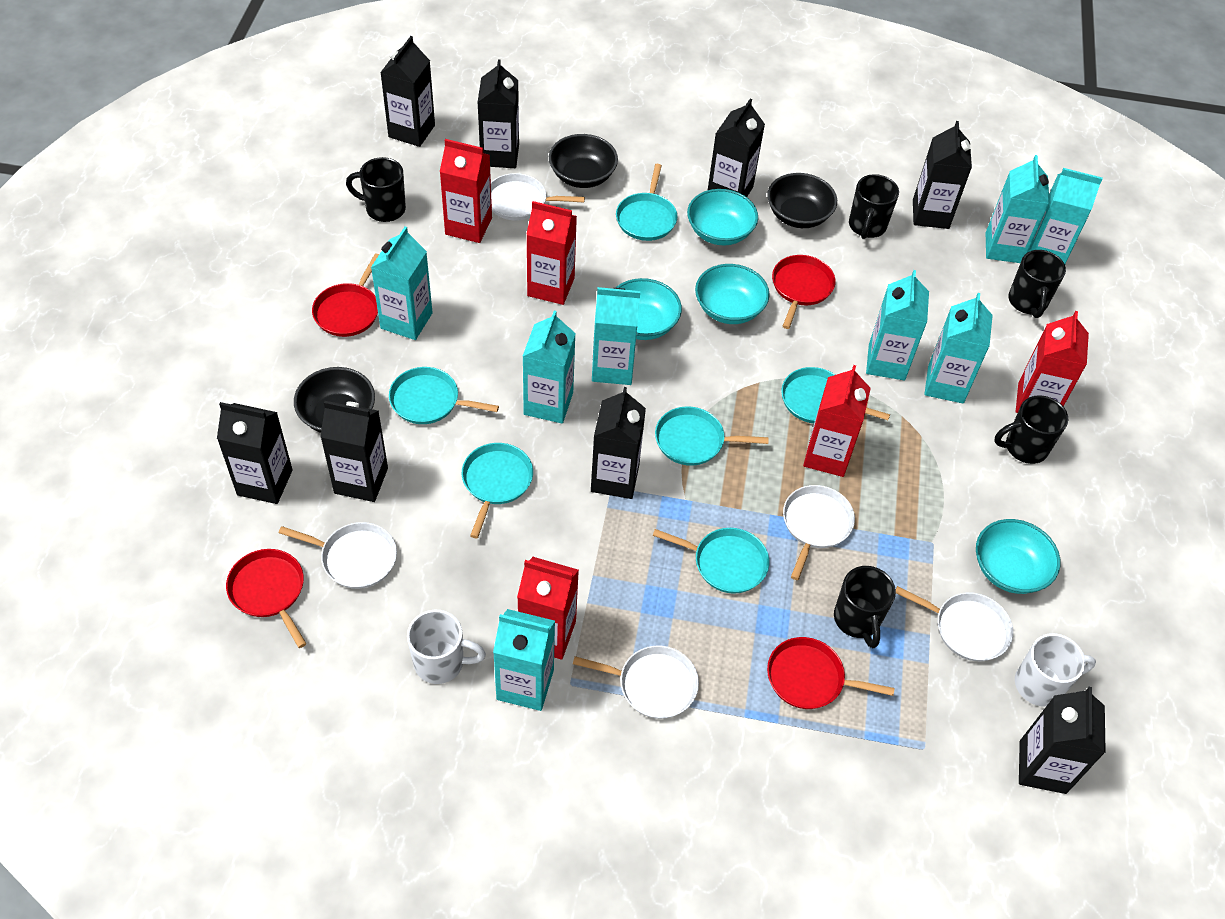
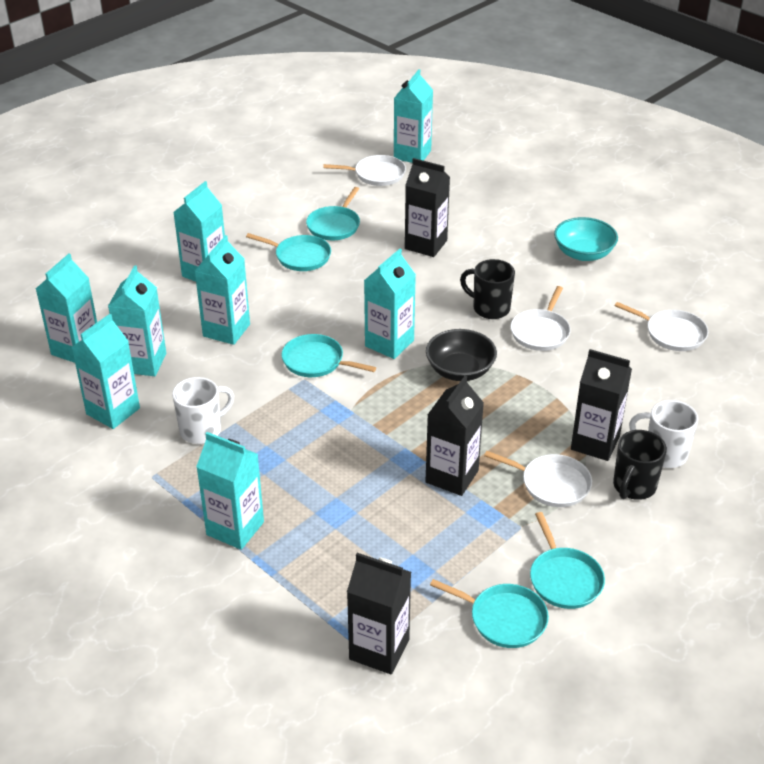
black bowl: [294,367,375,433] [549,134,618,188] [767,173,837,228] = 3 -> [426,329,497,381] = 1
black carton: [217,402,293,504] [320,401,388,502] [380,36,435,147] [477,59,519,168] [591,387,646,499] [708,99,765,197] [913,121,972,229] [1019,687,1106,794] = 8 -> [347,553,411,674] [405,158,450,257] [425,376,484,496] [571,349,632,461] = 4
black mug: [346,157,406,222] [834,566,896,648] [849,174,899,239] [994,395,1068,464] [1008,250,1066,318] = 5 -> [460,259,515,319] [613,430,667,500] = 2
red carton: [440,139,492,243] [517,557,579,660] [526,201,577,305] [803,365,871,477] [1016,311,1089,413] = 5 -> none = 0
red pan: [226,549,307,648] [312,254,379,337] [767,637,895,709] [772,255,836,329] = 4 -> none = 0
turquoise bowl: [615,278,682,340] [687,189,758,245] [695,264,770,324] [976,519,1060,594] = 4 -> [554,217,618,261] = 1
turquoise pan: [389,367,499,424] [462,443,533,538] [616,164,678,241] [653,528,769,594] [655,406,769,466] [781,367,890,423] = 6 -> [246,233,331,271] [281,334,376,377] [306,187,360,240] [430,579,549,648] [530,512,605,609] = 5
white pan: [279,522,397,589] [491,173,585,221] [573,646,699,719] [783,485,855,580] [896,586,1013,661] = 5 -> [323,155,406,186] [484,451,592,507] [510,286,571,351] [615,302,708,351] = 4

